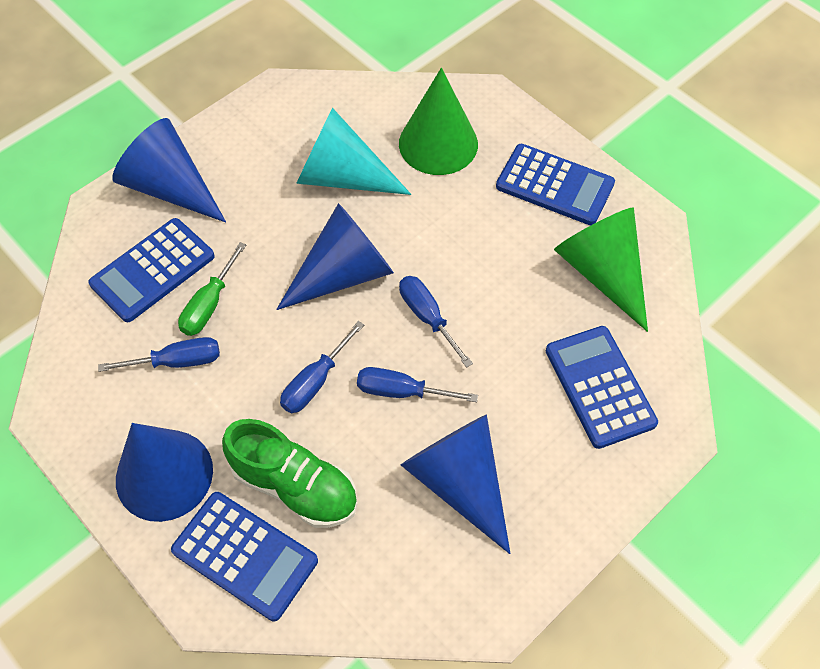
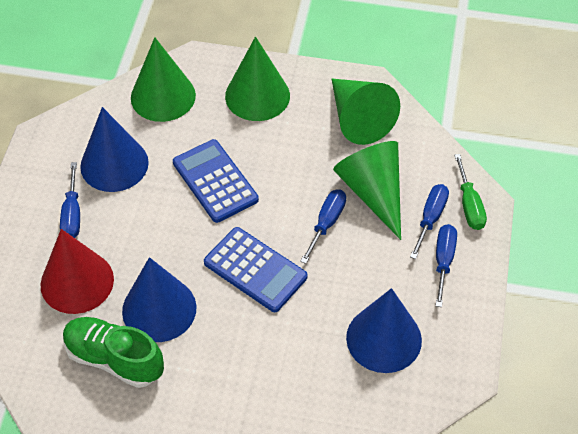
blue calculator: [88,218,215,322] [171,492,318,621] [496,144,615,225] [546,326,658,449] = 4 -> [173,139,259,223] [204,227,308,312] = 2
blue cone: [112,118,226,223] [116,423,213,522] [276,203,394,310] [401,414,511,554] = 4 -> [80,107,149,192] [122,257,196,342] [346,288,422,373] = 3
green cone: [399,68,478,175] [554,208,648,332] = 2 -> [131,37,196,122] [225,37,290,121] [332,79,400,145] [333,141,401,240] = 4
red cone: none = 0 -> [41,229,114,314] = 1
turquoise cone: [296,108,411,195] = 1 -> none = 0

